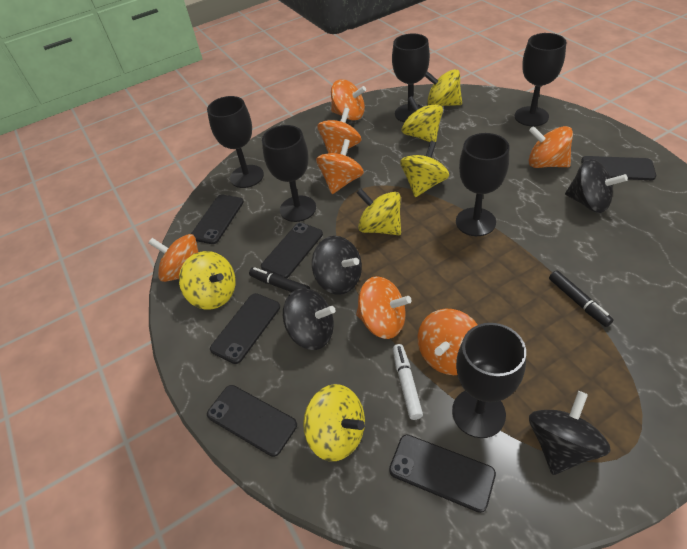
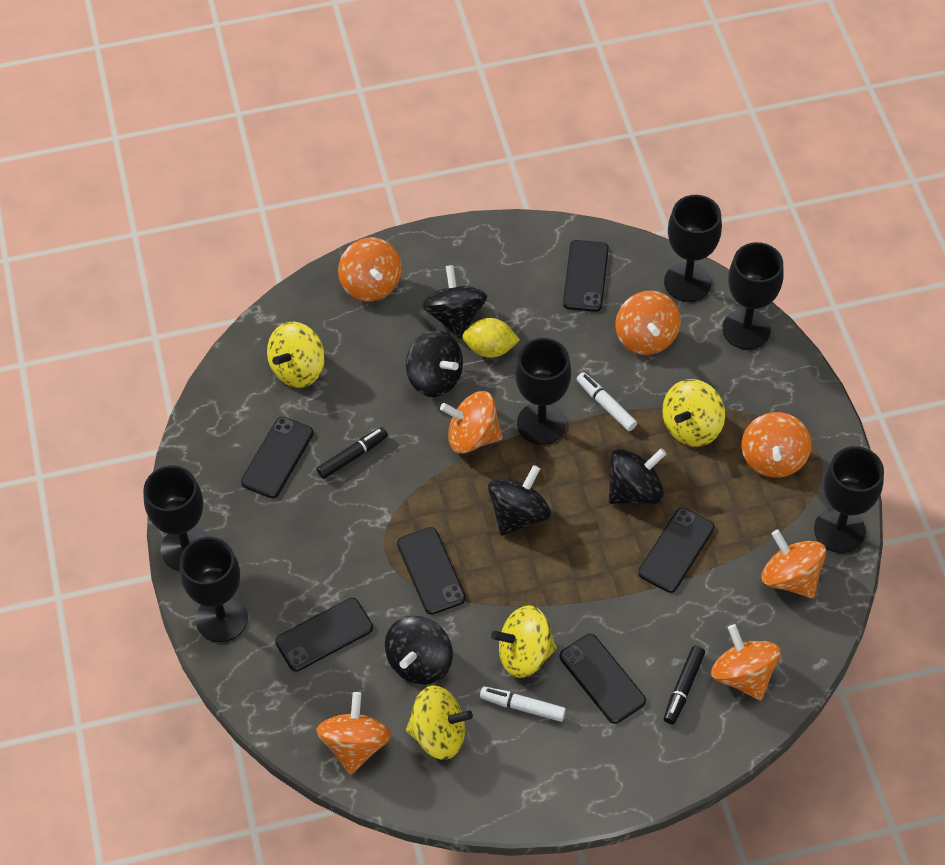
black spinning top: [283,288,335,350] [312,236,362,295] [529,391,610,475] [565,159,628,213] = 4 -> [385,616,453,685] [406,330,463,397] [422,265,487,339] [488,465,551,536] [609,448,666,504] = 5
white marker: [393,344,423,420] = 1 -> [480,686,566,722] [577,372,637,431] = 2
yellow lemon: none = 0 -> [462,318,520,358] = 1
yellow spinning top: [179,251,236,310] [303,384,365,461] [357,189,401,235] [400,141,449,197] [401,96,443,142] [425,69,462,106] = 6 -> [267,322,325,388] [406,685,473,760] [491,605,557,678] [662,379,725,447] = 4

